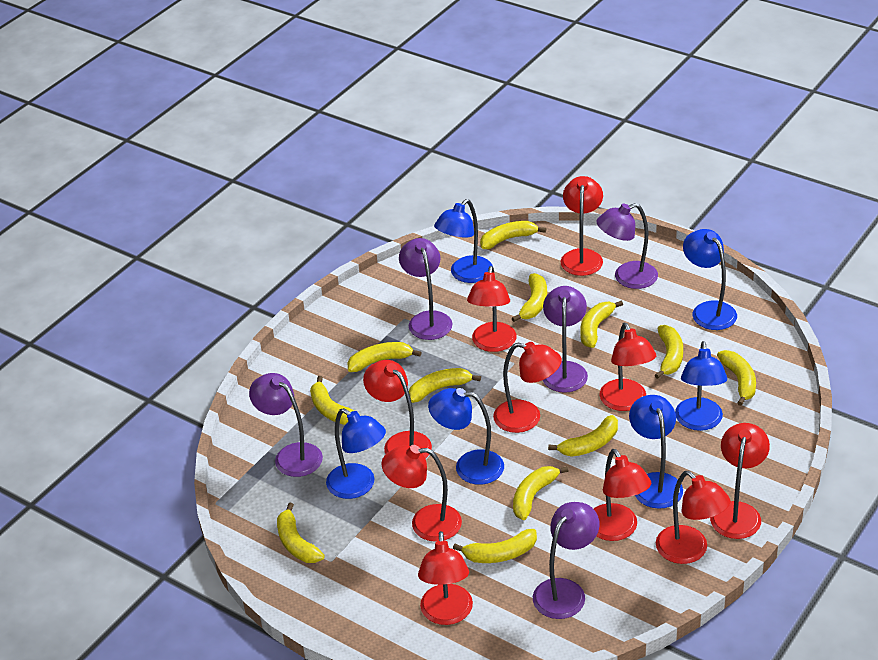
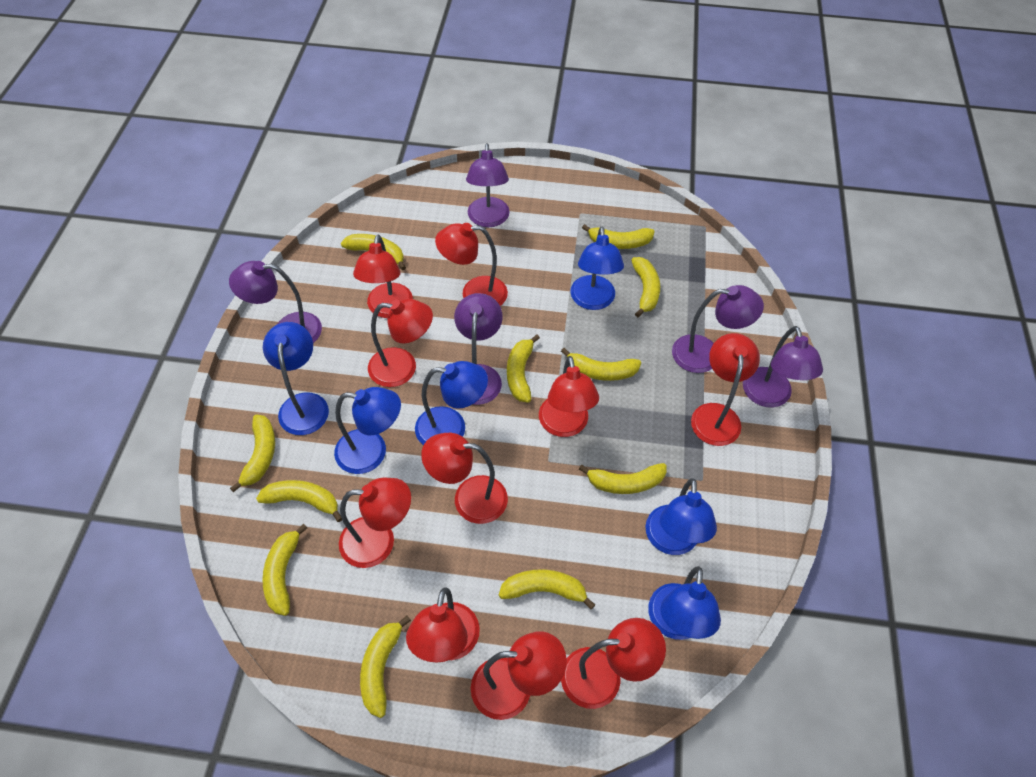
yellow banana: [277,502,325,563] [310,376,354,425] [347,342,421,372] [409,368,481,403] [453,529,537,563] [480,221,546,249] [512,273,547,322] [513,466,569,520] [548,415,618,457] [580,301,623,348] [655,325,683,379] [717,350,756,406] = 12 -> [230,415,275,493] [256,480,342,522] [262,524,307,616] [341,234,406,270] [360,616,411,718] [499,569,595,609] [507,335,540,403] [561,348,641,381] [579,463,667,494] [582,224,655,249] [631,257,660,317] = 11

